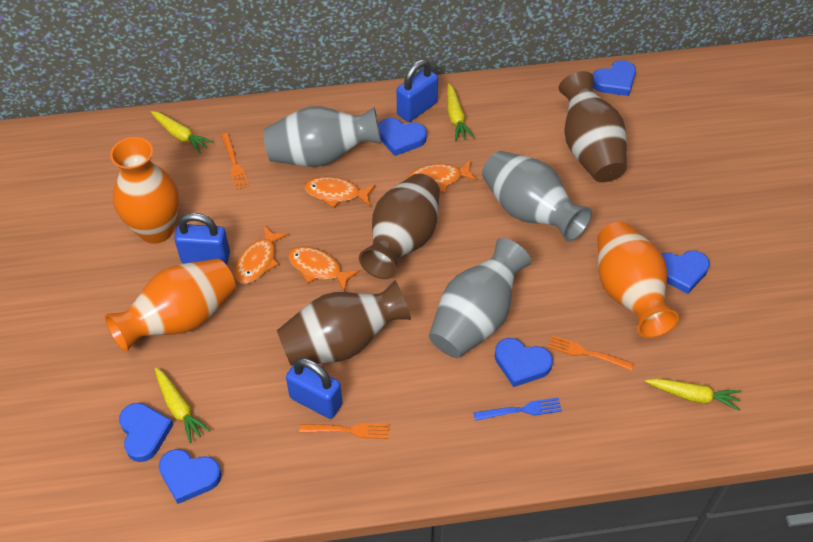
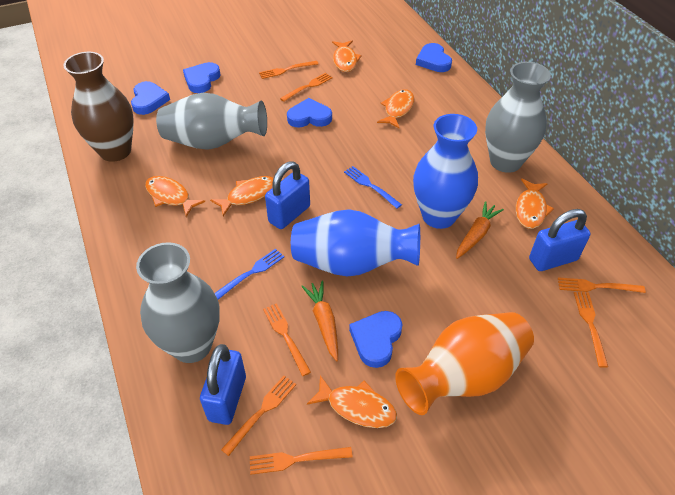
blue fork: [473,398,562,421] = 1 -> [214,249,284,300] [344,166,402,209] = 2
blue heart: [119,403,173,462] [159,449,222,504] [378,118,427,156] [494,338,553,387] [593,60,636,96] [662,250,710,294] = 6 -> [131,81,170,115] [183,62,220,93] [287,98,332,127] [349,311,402,368] [416,43,452,72] = 5
blue vase: none = 0 -> [291,209,420,276] [413,114,478,229] = 2
brown vase: [277,280,411,366] [359,173,440,279] [559,71,627,182] = 3 -> [64,52,134,162] = 1
orange carrot: none = 0 -> [301,281,338,361] [456,201,504,259] = 2
orange fish: [235,225,288,284] [288,246,359,292] [304,176,375,208] [407,160,478,193] = 4 -> [145,176,205,217] [210,176,274,216] [307,375,397,428] [332,41,362,72] [377,89,414,128] [516,178,554,229] = 6
orange fork: [221,133,249,190] [299,423,389,439] [548,335,634,370] = 3 -> [221,376,296,456] [250,447,352,475] [259,61,318,79] [263,303,311,376] [280,73,333,102] [558,277,646,293] [574,292,608,368] = 7
orange vase: [105,259,236,352] [110,137,179,244] [597,222,679,338] = 3 -> [395,312,534,415] = 1
yellow carrot: [151,111,213,154] [155,367,211,443] [447,83,474,141] [645,378,741,411] = 4 -> none = 0

